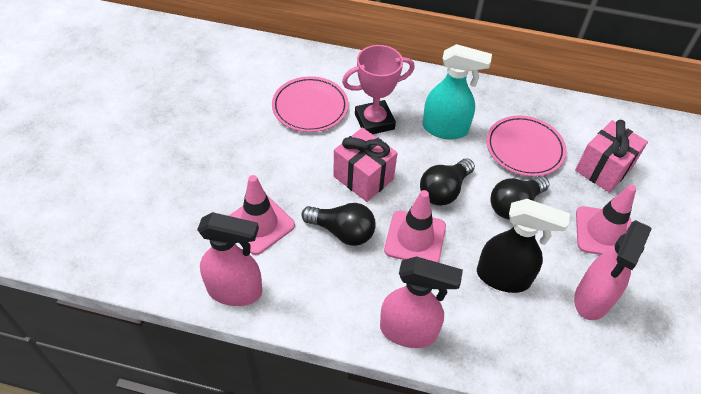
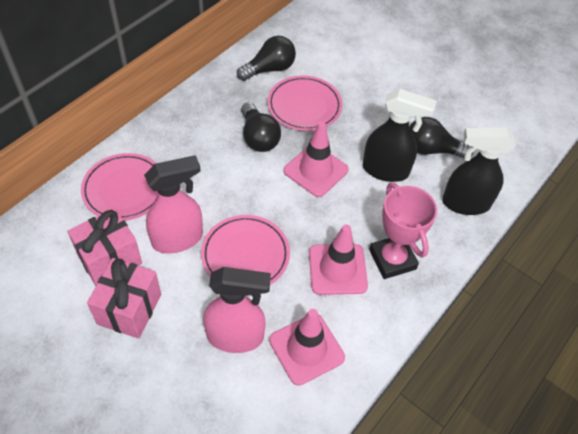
black spray bottle: [477,199,570,293] = 1 -> [363,89,436,182] [442,127,516,215] = 2
pink plate: [272,76,348,132] [486,115,566,177] = 2 -> [81,153,158,221] [201,215,290,285] [267,75,342,131] = 3
pink spray bottle: [197,212,262,306] [380,256,463,348] [574,220,652,320] = 3 -> [144,155,203,253] [203,267,271,353] = 2
turquoise spray bottle: [423,44,492,139] = 1 -> none = 0

